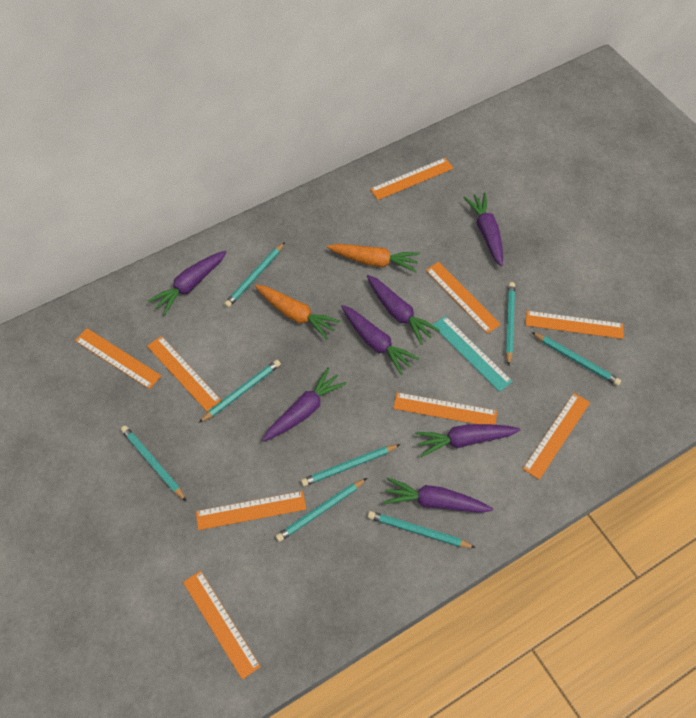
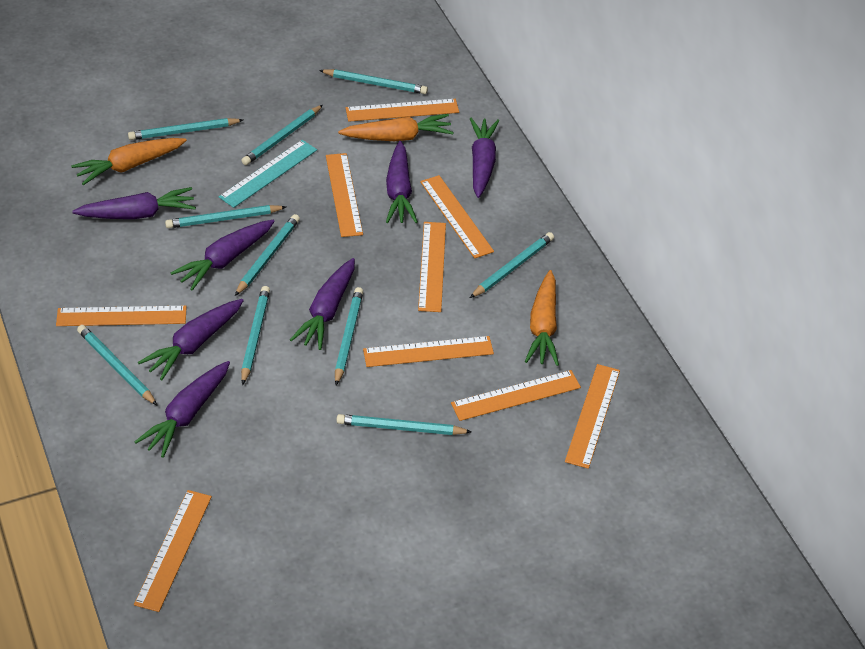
orange carrot: [255,285,340,340] [327,244,420,273] = 2 -> [71,138,187,185] [338,114,454,141] [525,270,559,366] = 3
turquoise pencil: [121,425,187,502] [199,360,281,423] [224,242,285,308] [275,478,367,542] [301,444,401,486] [368,511,476,548] [506,282,515,366] [532,332,621,386] = 8 -> [77,325,158,406] [128,118,243,140] [165,205,286,228] [235,214,300,296] [241,105,323,165] [241,286,270,385] [319,69,428,94] [335,287,363,385] [337,414,472,435] [470,232,554,298] = 10

